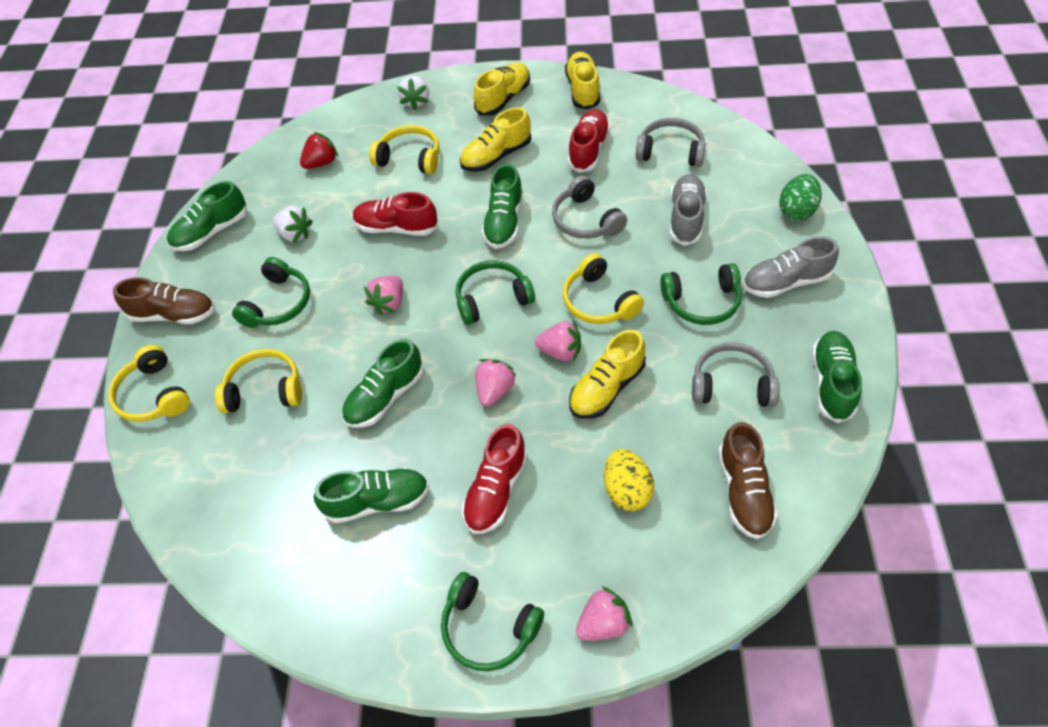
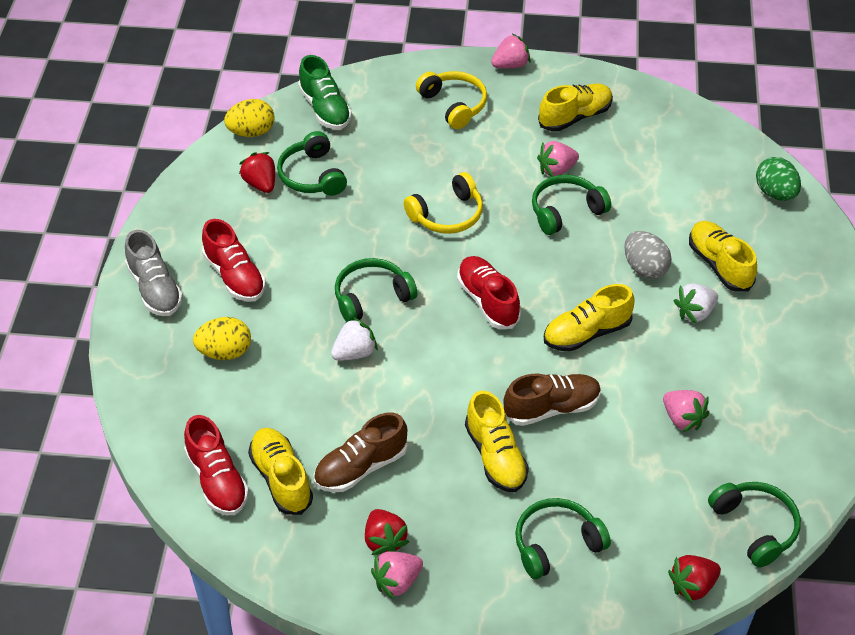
green headphones: [232,257,310,328] [441,572,544,671] [455,260,535,325] [660,263,742,325] = 4 -> [277,131,347,196] [335,258,417,322] [515,498,611,579] [532,175,611,235] [708,482,801,568] = 5
green shoe: [167,181,247,251] [314,468,429,523] [342,339,424,428] [482,164,523,249] [812,331,862,423] = 5 -> [298,55,352,129] = 1
grey egg: none = 0 -> [624,231,672,279] = 1
grey headphones: [552,175,627,239] [636,118,706,167] [692,342,780,407] = 3 -> none = 0
grey shoe: [670,174,707,246] [743,237,839,298] = 2 -> [125,230,183,316] = 1
red strawberry: [300,132,338,169] = 1 -> [239,152,275,193] [365,509,409,555] [668,555,721,603] = 3
yellow egg: [604,449,655,511] = 1 -> [193,317,251,360] [224,99,275,137] = 2
yellow headphones: [108,345,190,422] [215,349,302,413] [369,125,439,174] [563,253,644,324] = 4 -> [404,172,483,234] [416,71,487,129] = 2
yellow shoe: [460,107,531,172] [474,62,530,116] [565,52,600,110] [569,330,646,419] = 4 -> [248,428,313,515] [465,390,529,492] [538,84,613,132] [544,284,635,352] [689,221,757,292] = 5

